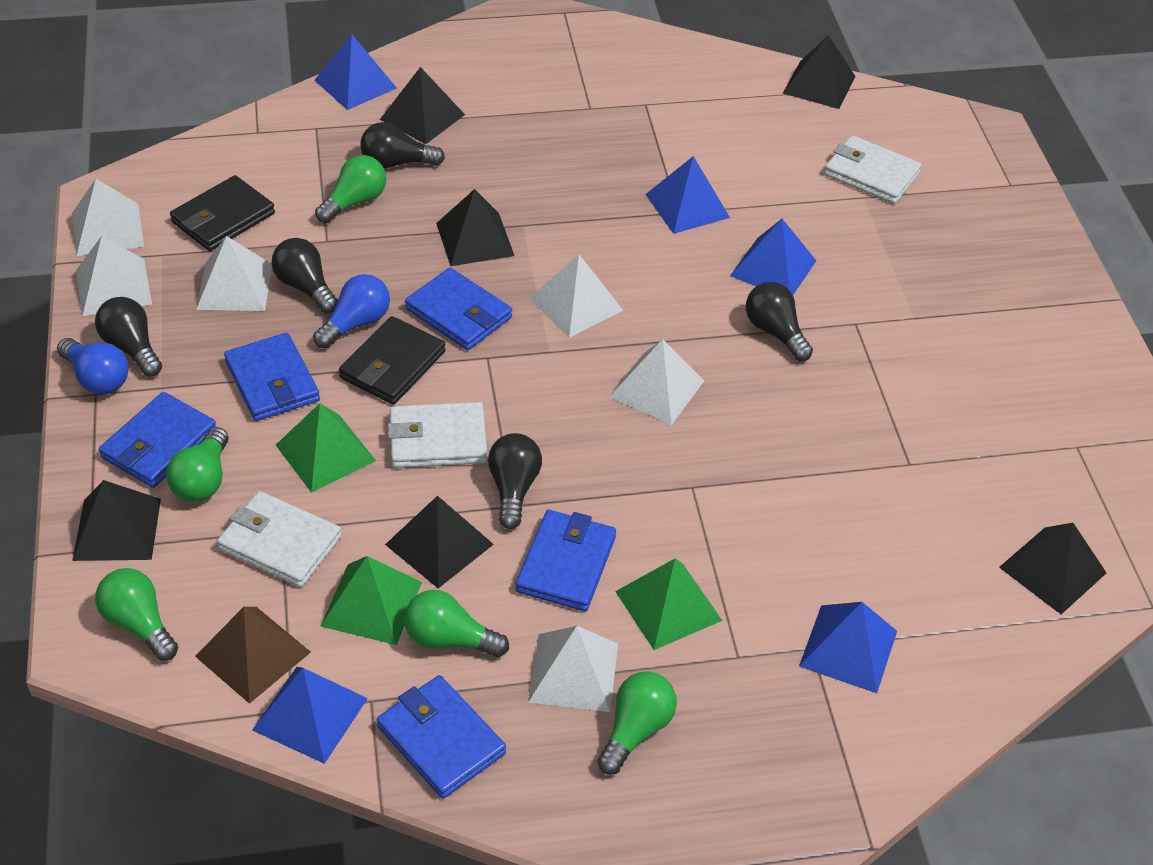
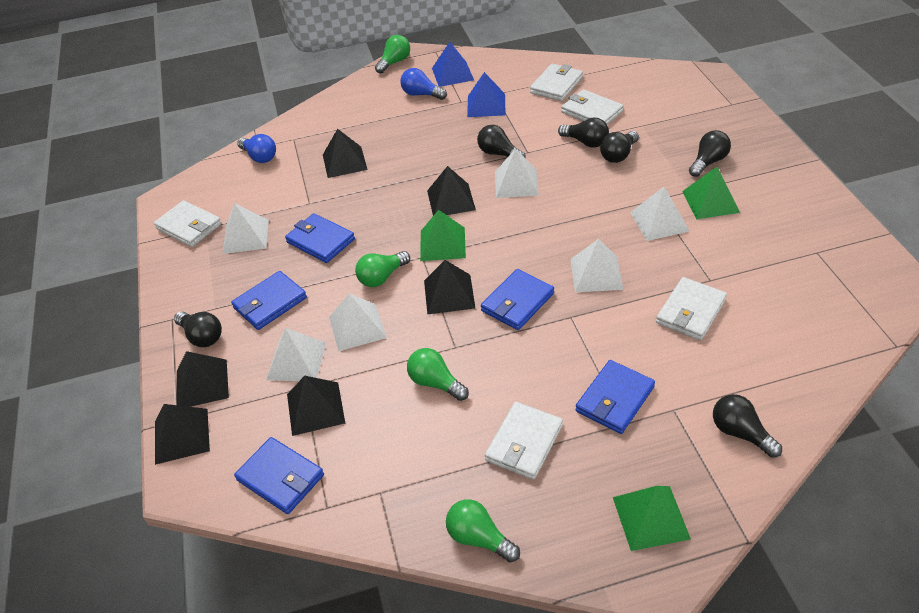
black light bulb: [95,297,162,377] [272,238,338,313] [360,122,445,168] [488,433,542,529] [746,282,813,361] = 5 -> [174,311,222,347] [477,125,526,158] [558,117,609,148] [600,131,639,163] [689,130,731,177] [713,394,782,458] = 6
black wallet: [170,175,275,251] [339,316,446,405] = 2 -> none = 0
blue pyramid: [252,667,368,764] [315,34,397,110] [645,156,730,234] [730,219,816,295] [799,602,897,693] = 5 -> [432,42,474,87] [467,72,506,117] = 2
brown pyramid: [195,607,311,704] = 1 -> none = 0
green light bulb: [95,568,178,661] [166,427,229,502] [315,155,386,223] [404,590,509,657] [597,671,677,775] = 5 -> [355,251,410,287] [375,35,410,73] [407,348,469,401] [446,499,520,563] = 4
white wallet: [217,491,341,587] [387,402,487,468] [824,135,922,204] = 3 -> [154,200,222,247] [485,402,563,480] [530,64,583,101] [561,89,624,124] [656,277,727,340] = 5

